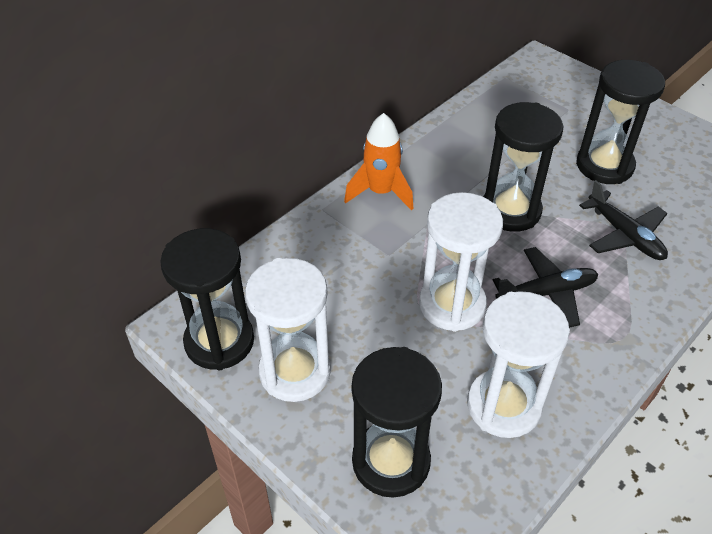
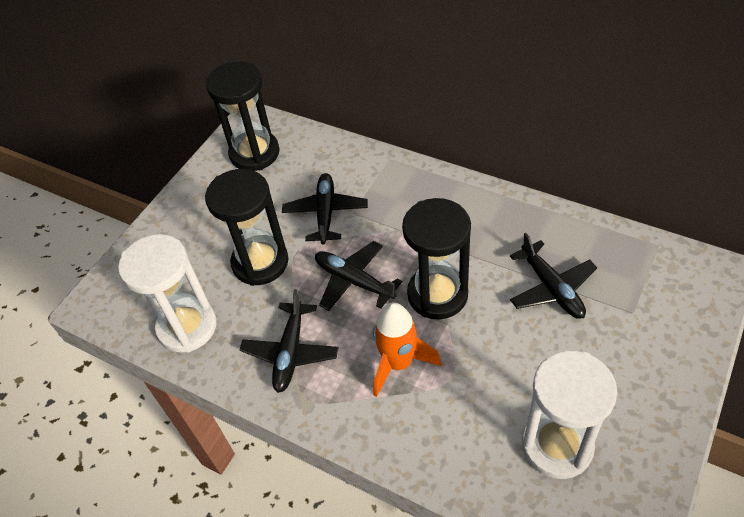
black hourglass: [160,228,254,370] [352,347,442,498] [483,102,563,232] [576,60,665,184] = 4 -> [205,169,288,286] [206,61,280,171] [402,198,471,319] = 3
black plane: [493,247,598,328] [579,180,668,260] = 2 -> [240,289,338,393] [282,173,368,245] [315,241,402,311] [510,233,597,319] = 4
white hourglass: [245,258,331,402] [419,192,503,332] [467,291,570,438] = 3 -> [118,234,217,353] [522,351,617,479] = 2

